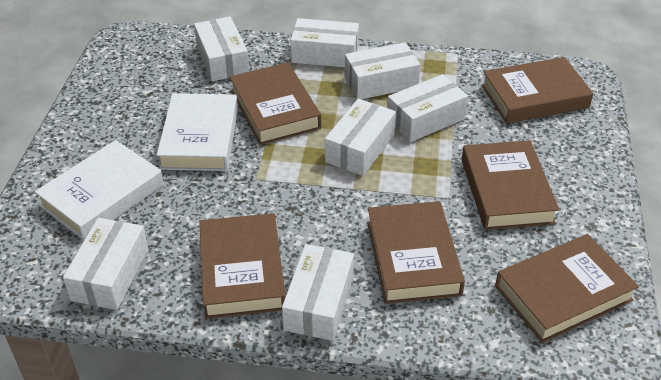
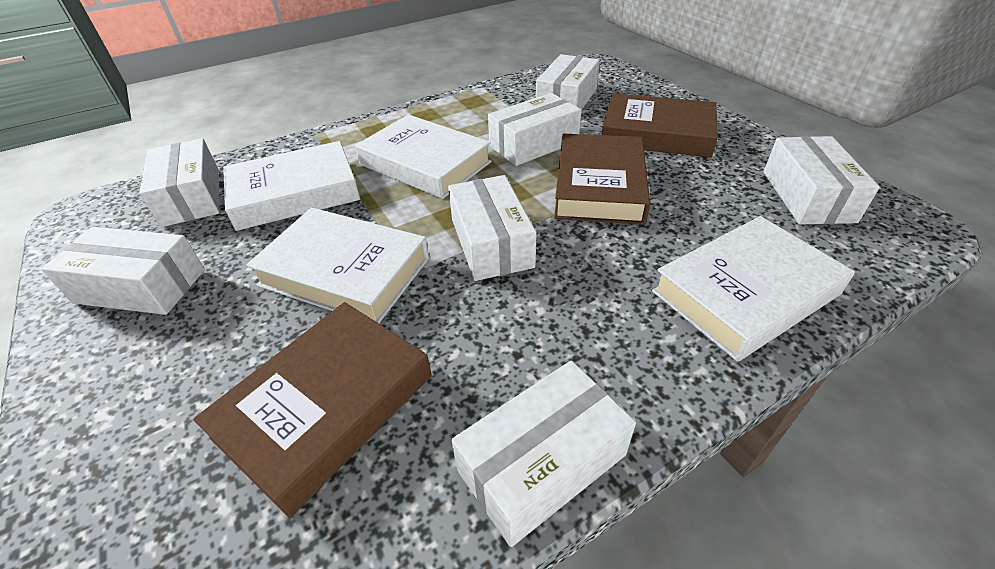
brown book: [199,213,285,319] [230,62,321,145] [367,201,465,304] [462,140,559,230] [481,57,593,124] [495,234,639,343] = 6 -> [193,302,432,518] [554,134,650,225] [602,93,718,157] = 3
white book: [35,140,164,240] [157,93,238,171] = 2 -> [223,141,360,231] [246,208,429,323] [355,114,492,199] [652,216,855,362] = 4

